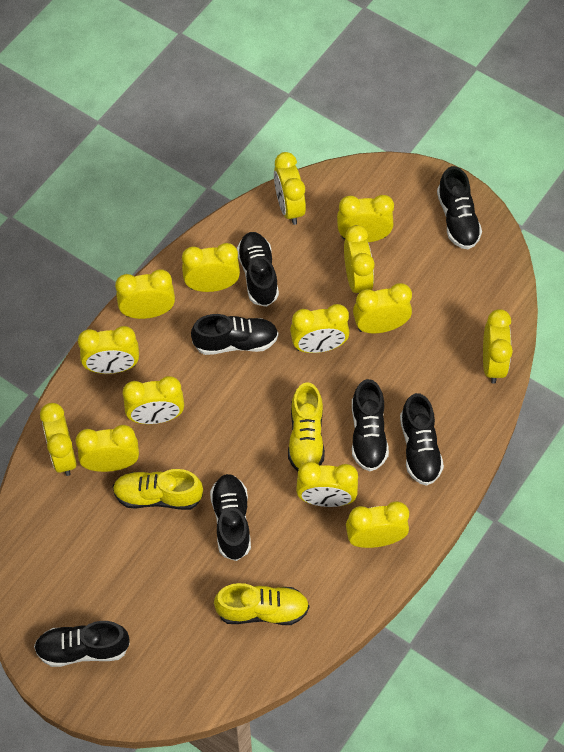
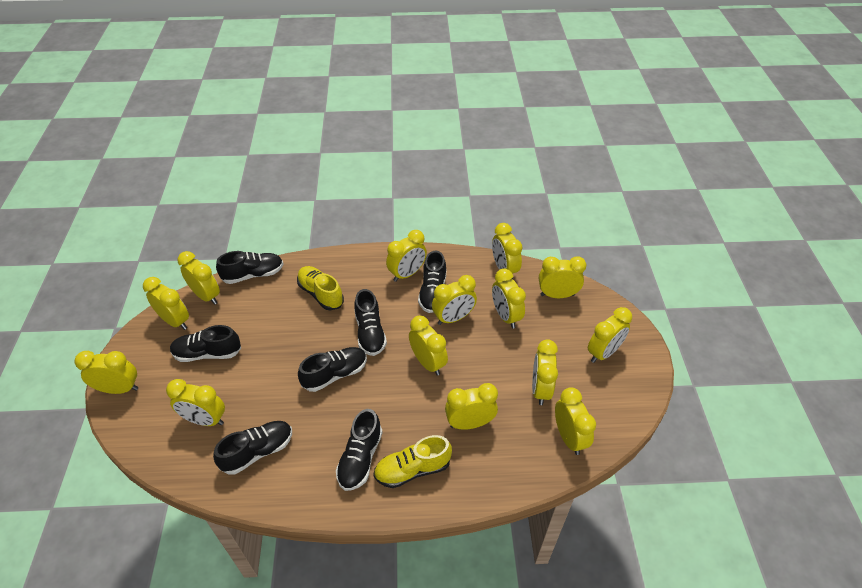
yellow shoe: [113,469,203,510] [214,583,309,625] [288,382,325,471] = 3 -> [297,266,344,310] [373,435,452,488] = 2

